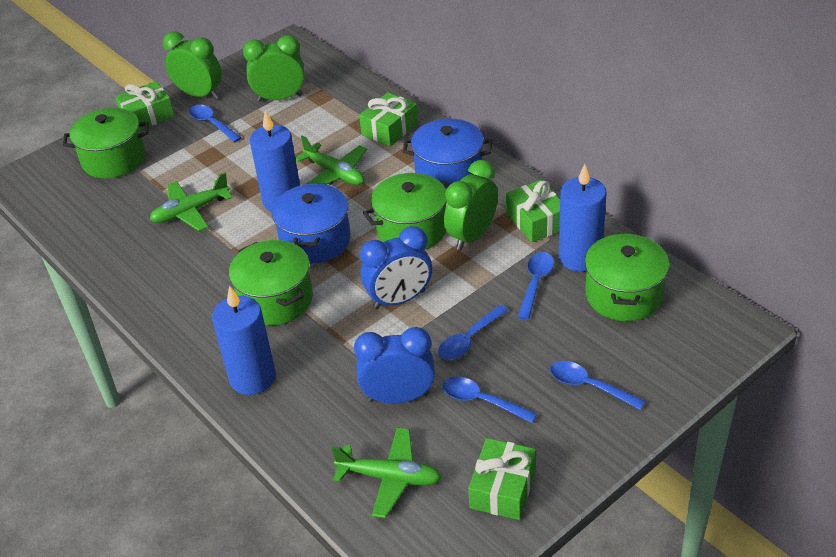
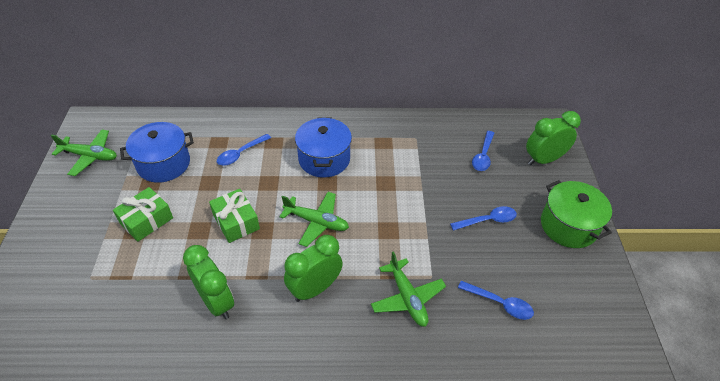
blue candle: [212,286,276,395] [250,111,300,212] [559,164,607,272] = 3 -> none = 0
blue clock: [354,327,435,404] [360,226,432,309] = 2 -> none = 0
blue spoon: [189,105,242,142] [438,305,509,360] [442,376,537,423] [518,252,554,320] [550,361,645,410] = 5 -> [217,134,271,166] [450,206,517,231] [458,281,534,320] [472,131,494,171] = 4
green gift: [115,81,175,130] [359,92,418,147] [468,438,536,520] [506,180,560,242] = 4 -> [113,187,173,242] [209,189,260,243] = 2
green pot: [63,108,149,179] [229,240,313,325] [363,173,449,250] [585,233,669,321] = 4 -> [541,180,612,248] = 1

